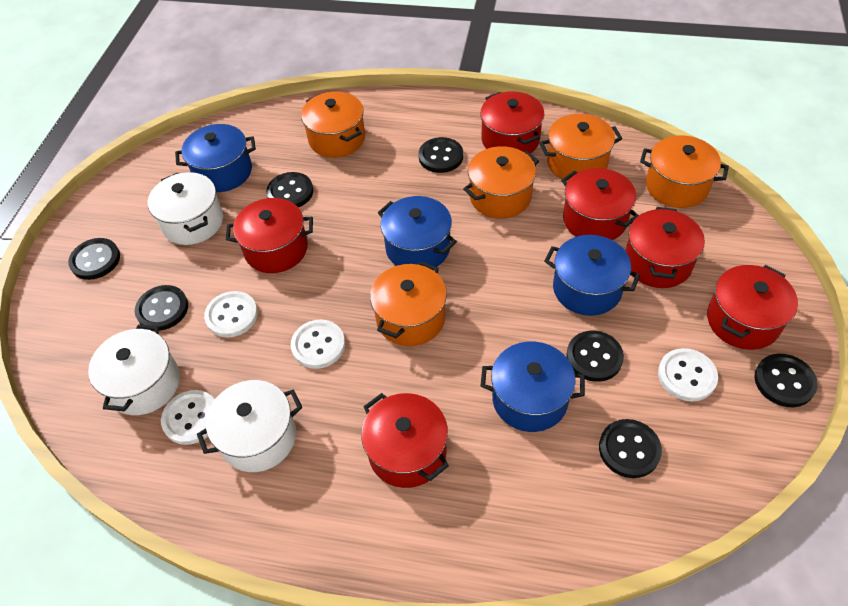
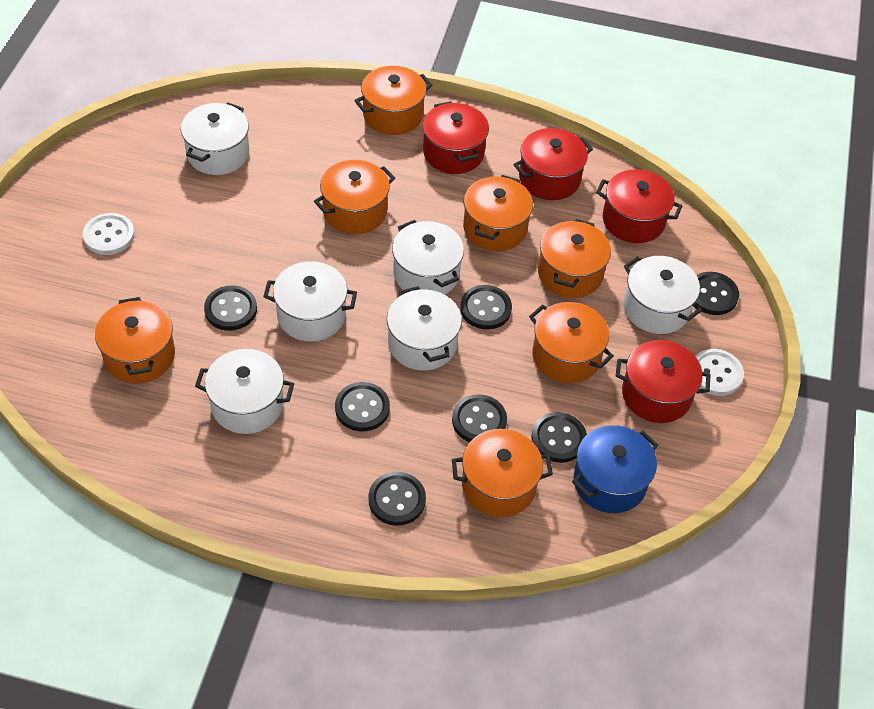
blue pot: [175,124,256,192] [378,196,457,267] [481,342,585,432] [544,235,640,316] = 4 -> [572,425,658,513] = 1
orange pot: [301,91,365,158] [370,261,447,346] [463,146,539,219] [539,114,623,182] [640,136,729,208] = 5 -> [95,297,175,383] [314,160,395,234] [354,66,433,135] [452,429,553,517] [463,175,533,251] [529,302,614,383] [538,219,611,298] = 7
red pot: [226,198,313,273] [361,393,449,488] [480,92,544,154] [561,168,639,240] [625,207,705,288] [707,265,798,350] = 6 -> [423,101,489,174] [513,128,593,200] [596,169,682,243] [616,340,711,423] = 4
white button: [161,390,215,445] [204,291,258,337] [291,320,345,369] [658,348,718,401] = 4 -> [83,213,135,255] [695,349,744,396] = 2
white pot: [88,324,180,415] [148,172,223,245] [197,380,302,472] = 3 -> [181,103,249,175] [195,349,294,434] [263,261,357,342] [387,286,462,371] [392,220,464,295] [623,256,702,334] = 6

